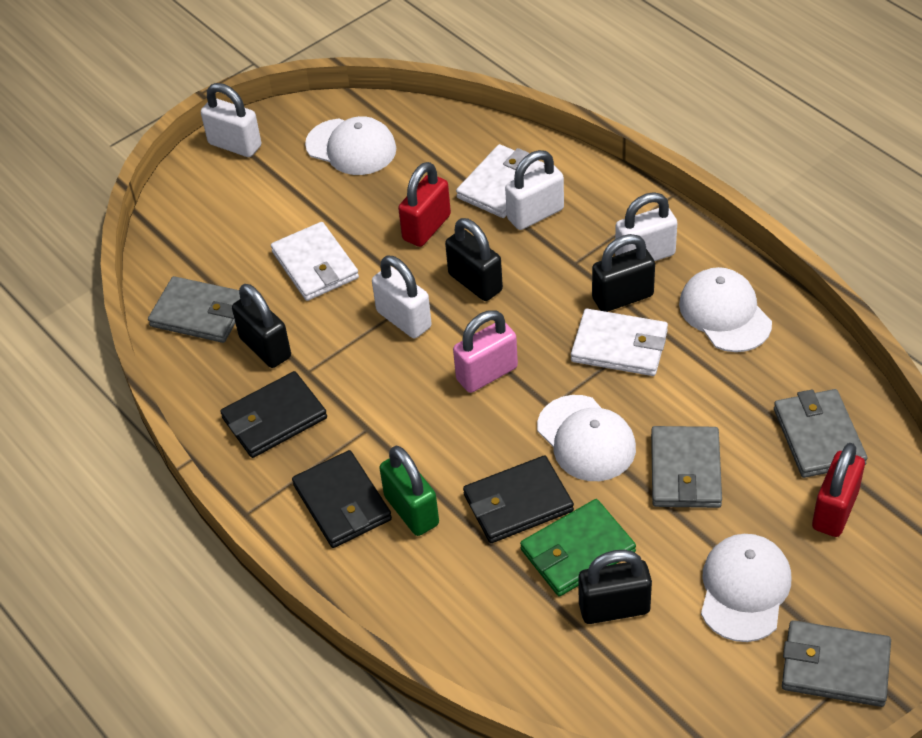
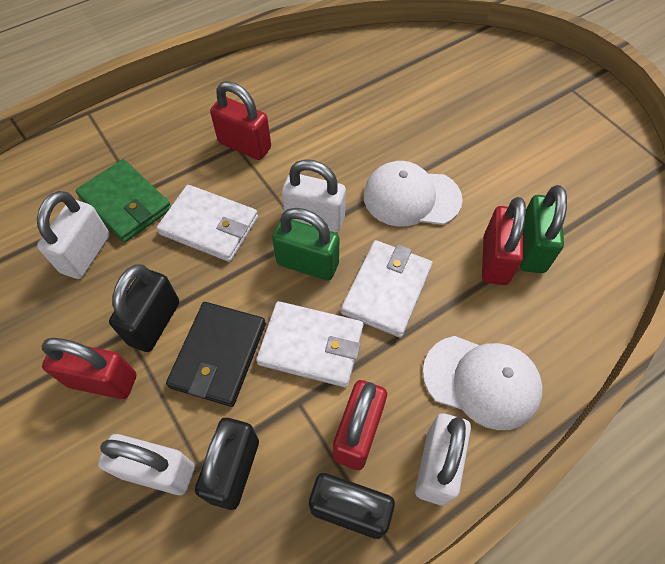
black padlock: [232,284,291,368] [445,218,503,301] [578,550,652,624] [592,234,655,312] = 4 -> [109,264,179,352] [195,418,259,510] [309,473,395,539] = 3
black wallet: [220,371,327,458] [292,450,392,548] [463,455,574,543] = 3 -> [166,302,266,407] = 1
green padlock: [379,446,439,536] = 1 -> [272,208,340,281] [520,185,567,273] = 2
grey wallet: [148,276,240,343] [651,426,722,508] [774,389,867,478] [782,620,891,707] = 4 -> none = 0
pink padlock: [453,310,518,393] = 1 -> none = 0
red padlock: [398,162,451,247] [812,443,865,537] = 2 -> [41,338,137,399] [210,81,271,160] [333,380,387,470] [482,197,526,285] = 4
white cap: [305,116,396,175] [537,395,636,481] [679,267,772,352] [701,534,791,642] = 4 -> [363,161,463,227] [423,336,543,430] = 2

